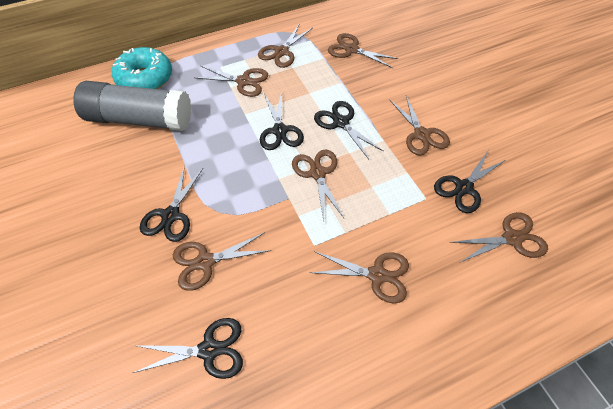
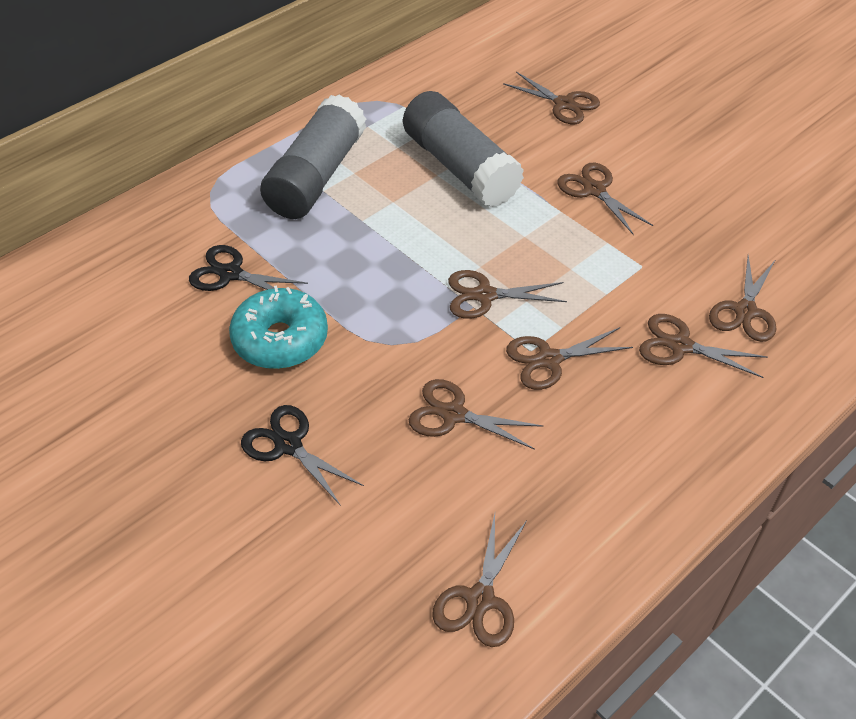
black scissors: [133,318,243,379] [140,165,203,242] [260,90,304,150] [314,101,384,159] [434,151,506,213] = 5 -> [189,245,308,291] [241,405,364,506] = 2
grey glue stick: [73,81,191,131] = 1 -> [260,94,366,219] [403,91,524,207] = 2

